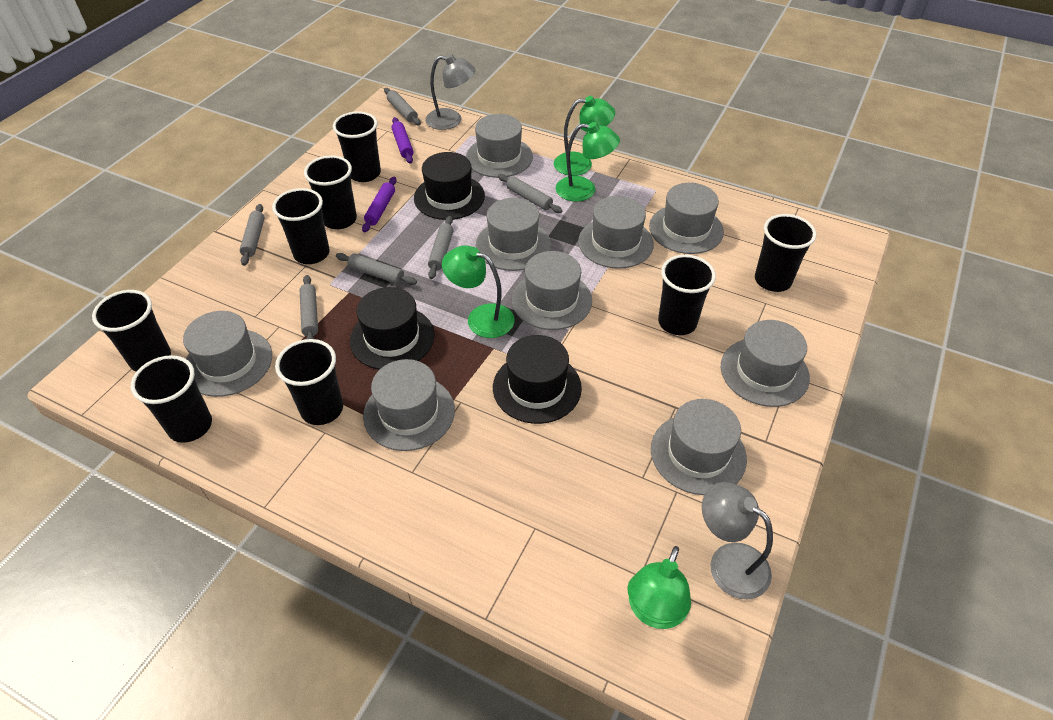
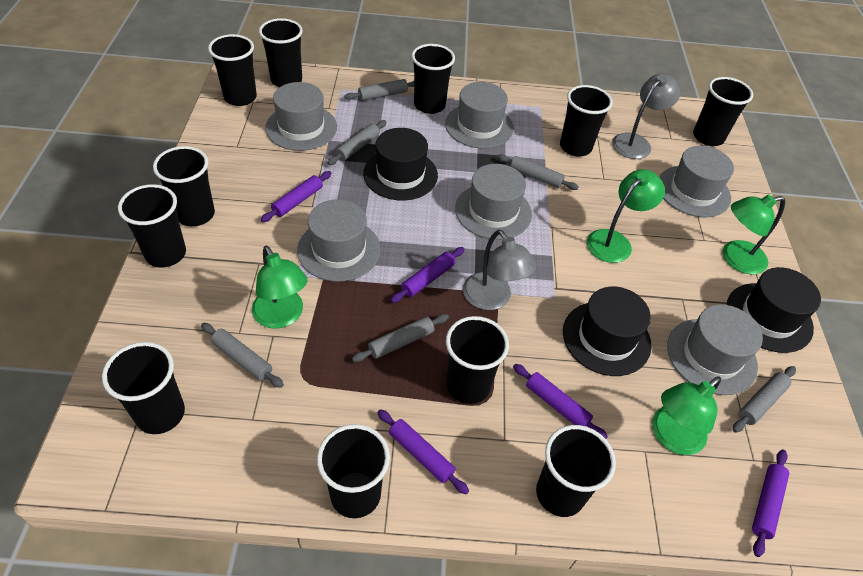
black cup: [92,290,171,372] [131,355,212,443] [272,188,330,264] [275,339,343,425] [304,155,357,229] [333,111,381,182] [658,255,716,335] [755,214,816,292] = 8 -> [102,342,185,434] [118,184,186,268] [153,146,215,226] [208,34,257,106] [259,18,303,87] [317,424,390,518] [411,44,455,114] [446,316,509,404] [536,425,616,517] [560,85,613,156] [693,77,753,146] = 11
grey hat: [183,311,272,397] [363,359,455,451] [466,114,533,178] [476,198,551,271] [512,251,592,330] [578,196,654,269] [649,183,724,254] [651,399,747,495] [721,320,810,407] = 9 -> [265,82,337,151] [297,199,381,282] [445,82,514,149] [455,164,532,240] [659,146,734,217] [667,304,763,395] = 6
purple rolling pin: [362,177,396,233] [391,117,414,164] = 2 -> [261,171,331,222] [377,409,469,494] [390,247,465,303] [513,364,608,439] [752,449,789,557] = 5

